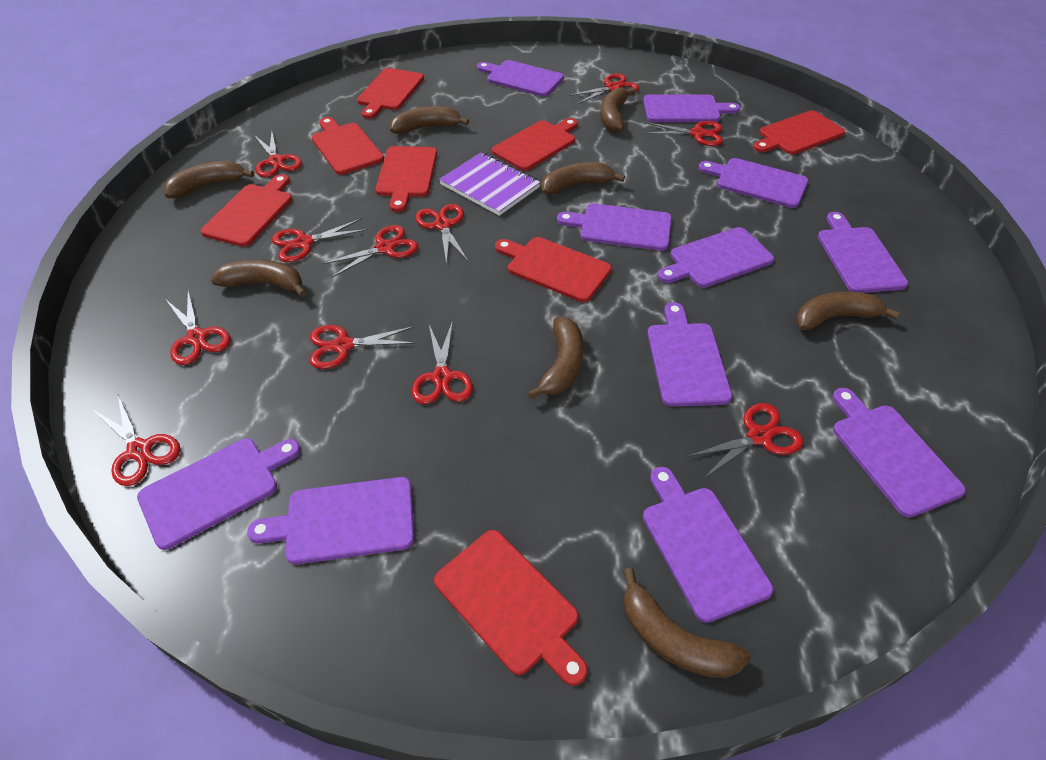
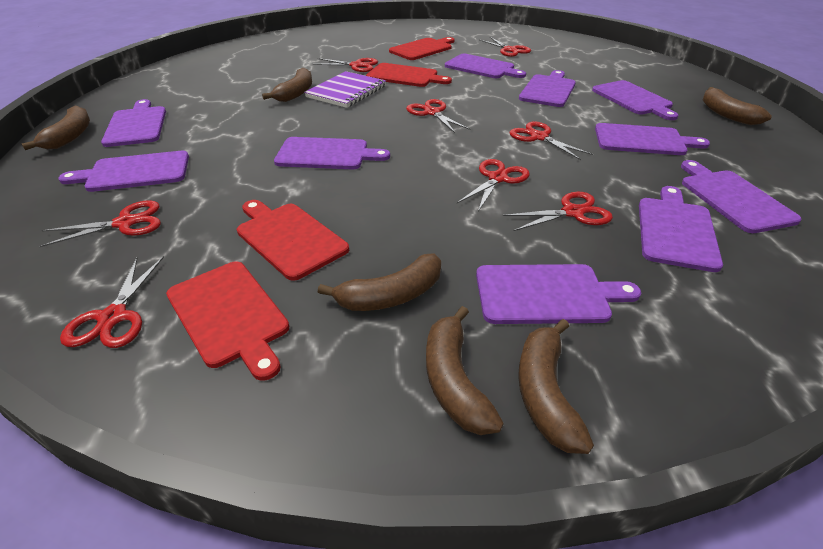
brown banana: [163,161,254,198] [210,260,306,297] [390,106,469,134] [527,317,584,399] [541,162,625,195] [600,88,636,132] [623,568,751,678] [796,292,899,330] = 8 -> [22,105,90,150] [262,68,312,102] [318,254,441,311] [426,306,504,435] [518,319,594,454] [702,87,772,125] = 6
purple cutting board: [137,438,301,550] [247,477,414,564] [477,60,564,97] [557,203,672,251] [643,94,740,122] [643,467,773,623] [647,302,732,407] [658,227,774,288] [698,158,809,208] [818,212,908,293] [832,388,966,518] = 11 -> [59,151,189,192] [101,99,166,147] [274,137,390,169] [445,54,526,78] [476,264,641,324] [519,70,576,107] [592,80,678,120] [595,123,710,155] [639,186,723,272] [681,160,802,233] = 10
red cutting board: [201,174,292,247] [312,117,384,175] [357,68,424,119] [375,146,437,212] [434,530,588,686] [492,118,578,171] [495,237,612,302] [753,110,845,155] = 8 -> [166,261,289,381] [237,200,349,281] [366,63,452,87] [389,37,455,60] = 4
red scissors: [92,395,180,486] [166,290,231,365] [254,132,302,177] [272,218,368,262] [310,325,417,369] [322,225,418,278] [412,321,473,404] [415,204,468,265] [567,73,639,104] [644,121,723,146] [686,403,803,479] = 11 -> [39,200,161,247] [60,256,164,348] [313,58,378,72] [406,99,471,133] [457,159,530,211] [480,37,531,57] [503,192,613,231] [509,121,593,160] = 8

